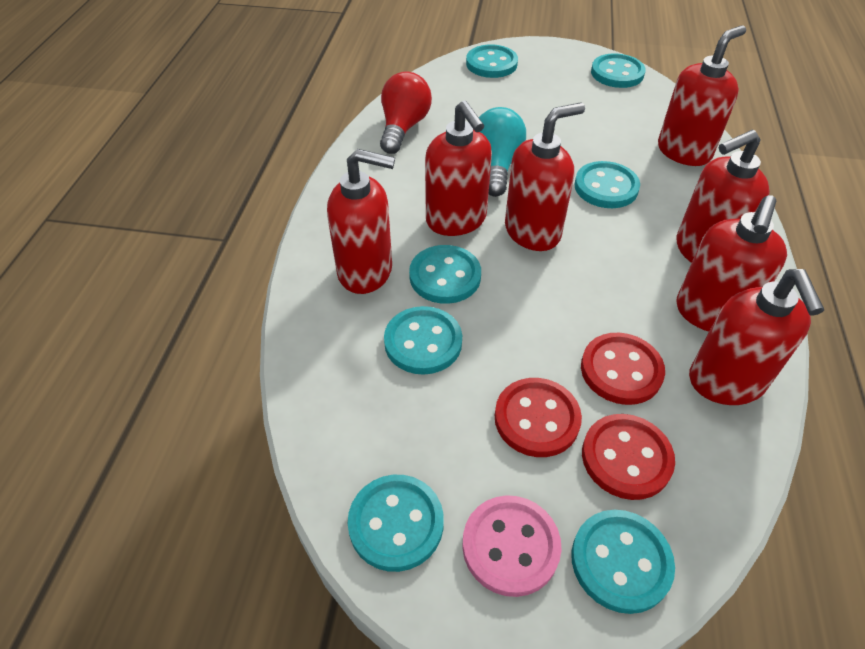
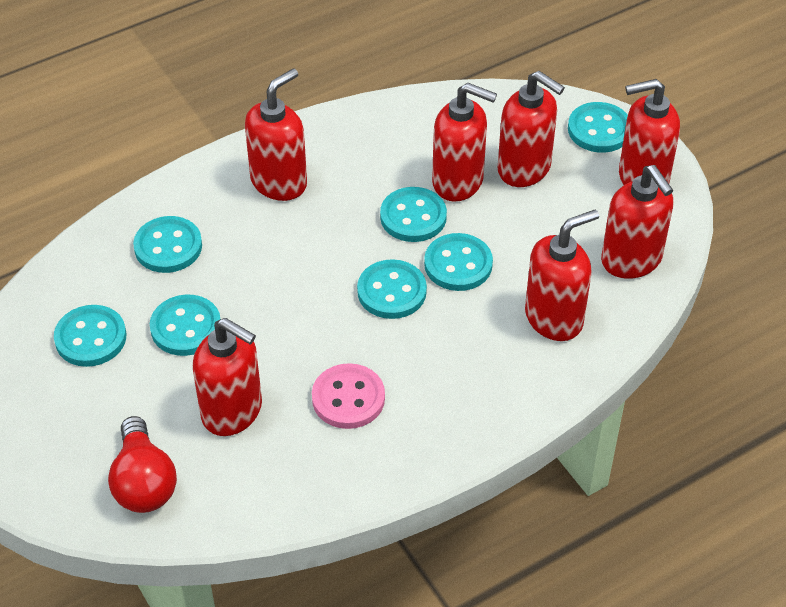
red button: [495,378,582,457] [581,333,665,405] [582,414,675,500] = 3 -> none = 0
turquoise light bulb: [473,107,526,197] = 1 -> none = 0

